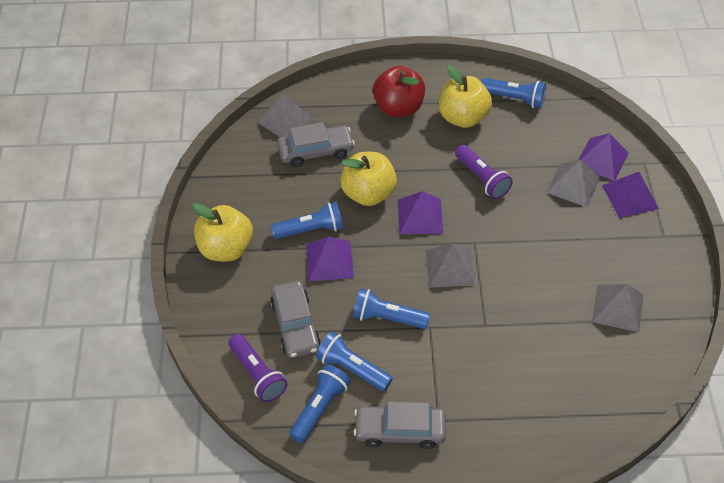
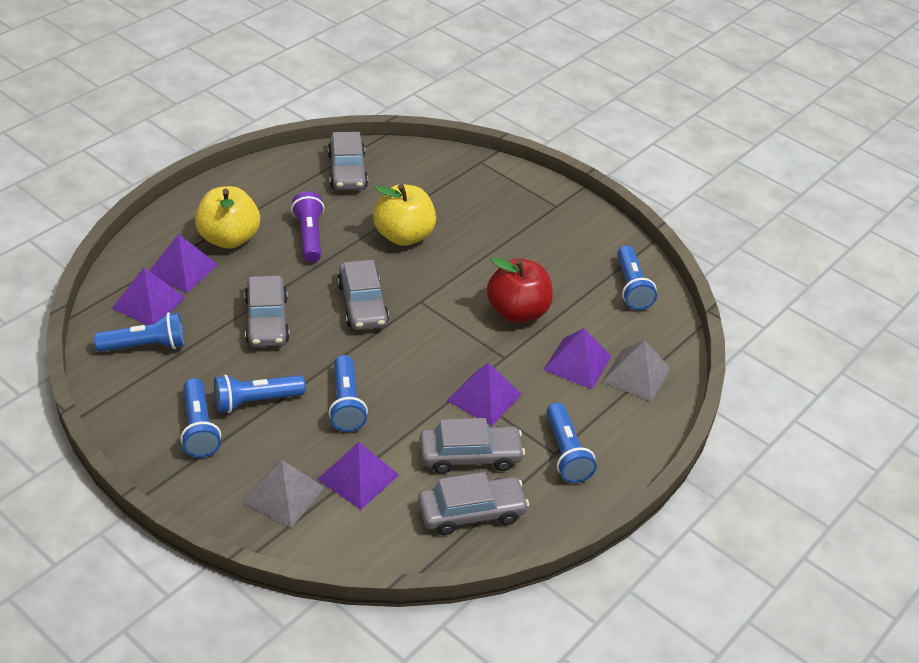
blue flashlight: [271,201,343,239] [289,364,351,443] [316,331,393,391] [353,288,430,329] [481,78,546,108] = 5 -> [94,312,184,352] [181,378,221,458] [214,375,306,413] [329,355,368,432] [546,403,597,483] [617,246,657,310] = 6
grey car: [270,280,321,358] [277,122,355,167] [354,402,446,449] = 3 -> [244,276,290,347] [328,132,368,190] [337,260,389,330] [418,472,529,535] [420,418,525,474] = 5
grey pyramid: [257,94,314,137] [425,243,475,288] [546,159,601,207] [592,284,644,332] = 4 -> [242,460,325,528] [602,340,671,402] = 2
purple flashlight: [228,334,288,402] [455,145,513,199] = 2 -> [291,191,324,263] = 1
purple pyramid: [306,236,354,281] [398,191,443,234] [578,133,629,181] [602,172,659,218] = 4 -> [112,267,186,325] [150,234,218,293] [317,442,399,510] [447,362,522,426] [544,328,611,389] = 5
yellow apple: [192,203,253,261] [340,152,397,206] [439,65,492,128] = 3 -> [195,186,260,249] [373,184,436,246] = 2

